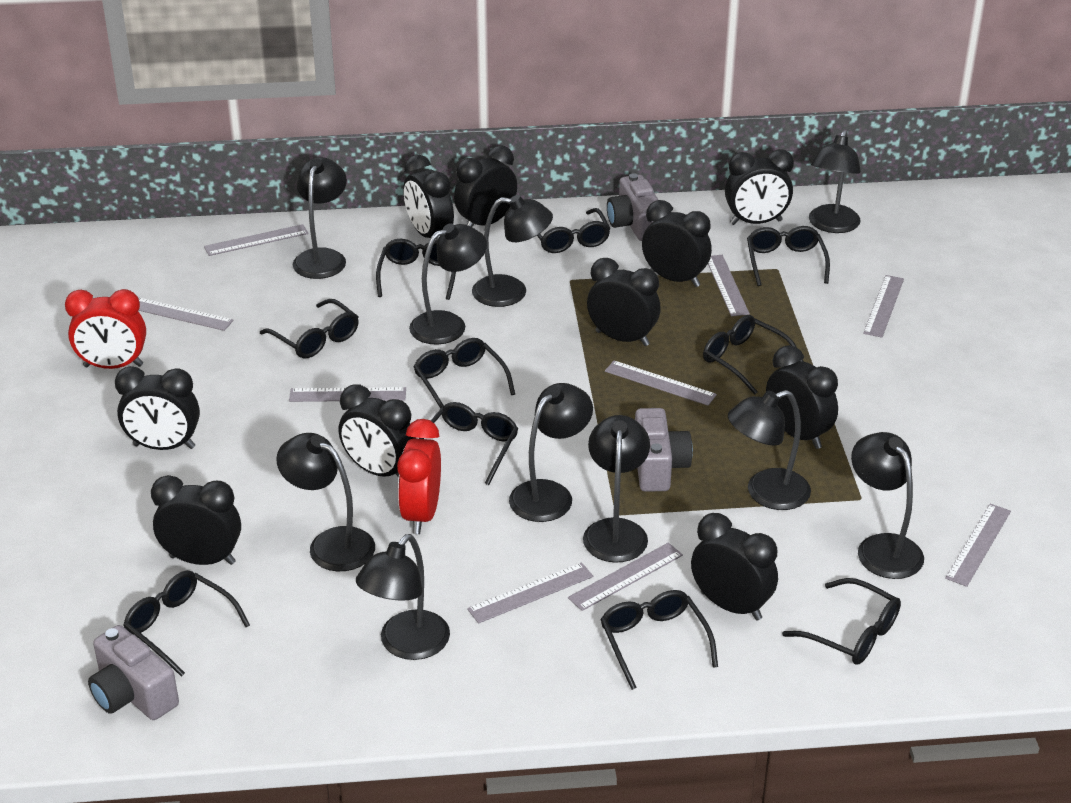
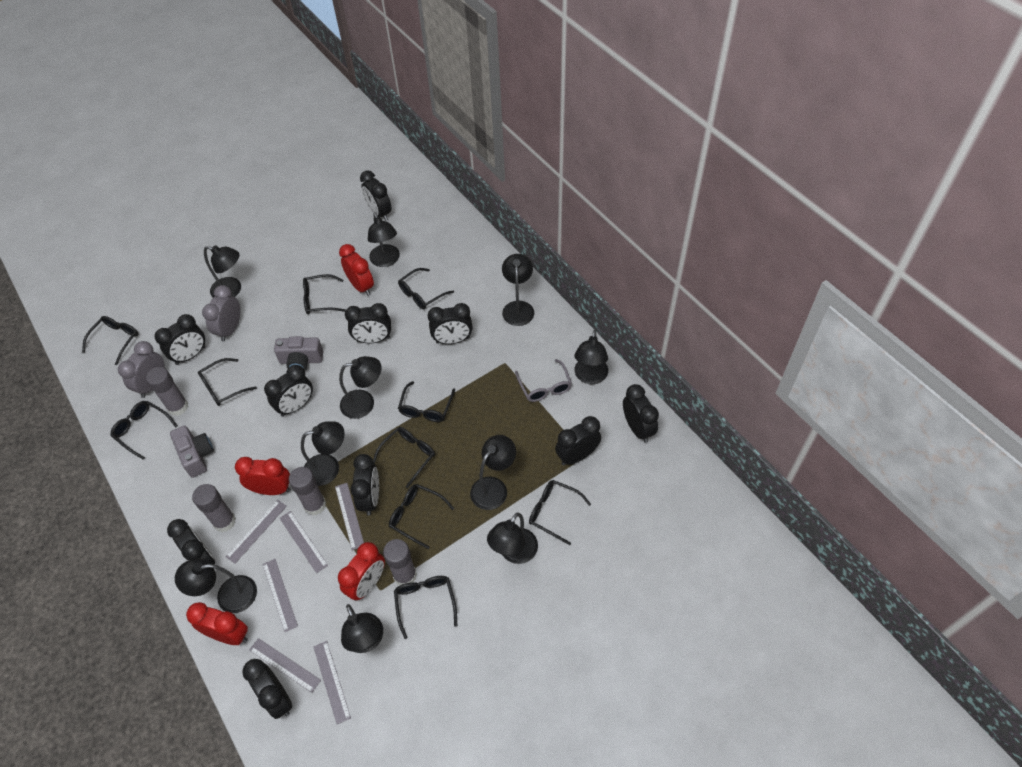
grey camera: [88,625,179,720] [607,173,658,241] [635,408,693,492] = 3 -> [170,425,214,478] [274,336,323,371] = 2
grey clock: none = 0 -> [118,341,165,398] [202,285,240,342] = 2
grey glasses: none = 0 -> [515,359,572,402] = 1
grey glue stick: none = 0 -> [146,367,188,416] [192,484,236,532] [289,467,326,516] [383,539,417,585] = 4
grey ruler: [138,297,234,331] [204,224,308,256] [289,387,406,402] [467,562,593,624] [568,543,683,611] [605,361,717,406] [708,255,750,316] [863,275,904,338] [945,504,1011,587] = 9 -> [226,500,287,564] [249,638,321,693] [263,559,298,632] [279,511,328,573] [313,641,351,724] [335,483,364,550] = 6
red clock: [65,289,146,369] [397,419,441,534] = 2 -> [186,602,248,645] [235,457,290,495] [338,542,385,601] [339,244,374,296] = 4

